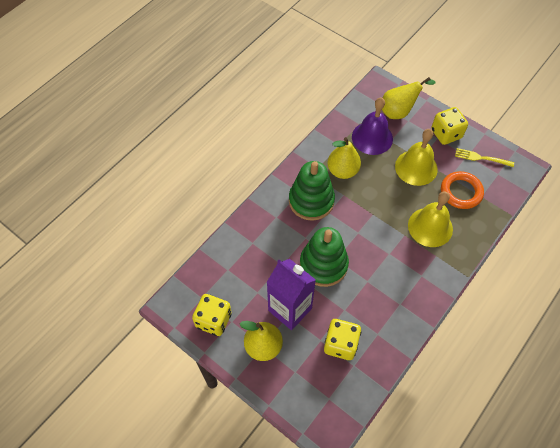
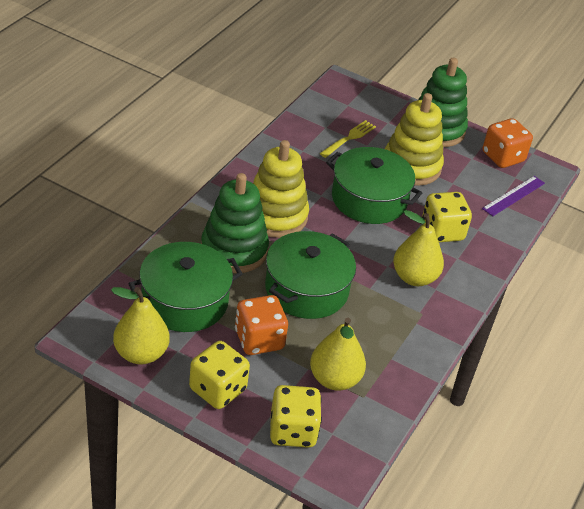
green pot: none = 0 -> [128,242,243,332] [265,231,356,319] [326,147,422,224] = 3
orange dice: none = 0 -> [235,295,288,355] [483,118,533,168] = 2
orange ring: [441,171,484,209] = 1 -> none = 0
purple bell: [352,97,393,155] = 1 -> none = 0
purple carton: [267,259,316,330] = 1 -> none = 0
purple ruler: none = 0 -> [482,176,545,216] = 1
yellow bell: [395,129,438,186] [408,191,453,247] = 2 -> none = 0
yellow stacking toy: none = 0 -> [253,140,309,238] [385,93,444,186] = 2

